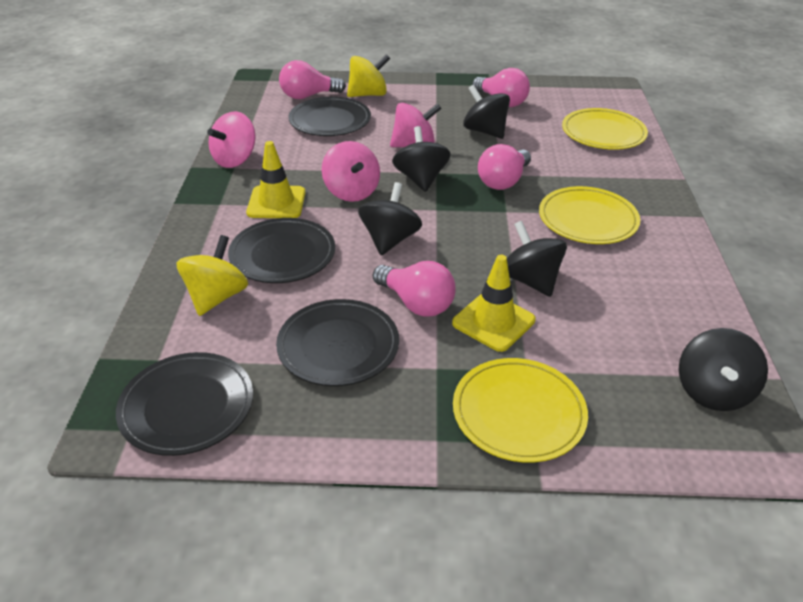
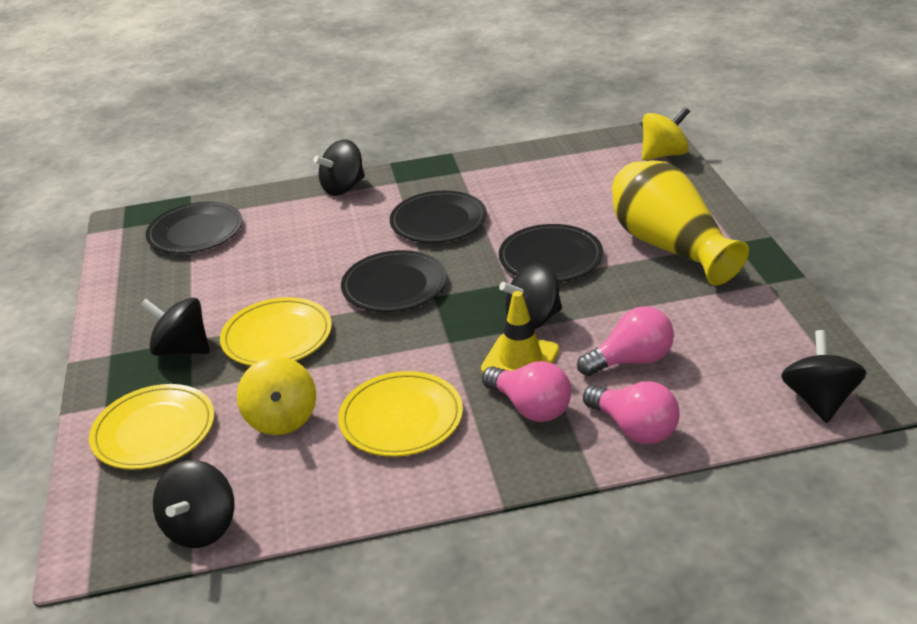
pink light bulb: [279,60,346,99] [373,261,456,317] [472,68,530,107] [478,144,531,190] = 4 -> [482,361,571,422] [577,306,674,376] [583,381,680,444] = 3
pink spinning top: [207,111,256,168] [322,141,380,202] [390,103,442,147] = 3 -> none = 0
yellow traffic cone: [246,141,305,218] [452,255,535,352] = 2 -> [481,291,559,373] = 1
yellow vase: none = 0 -> [612,160,749,285] = 1

